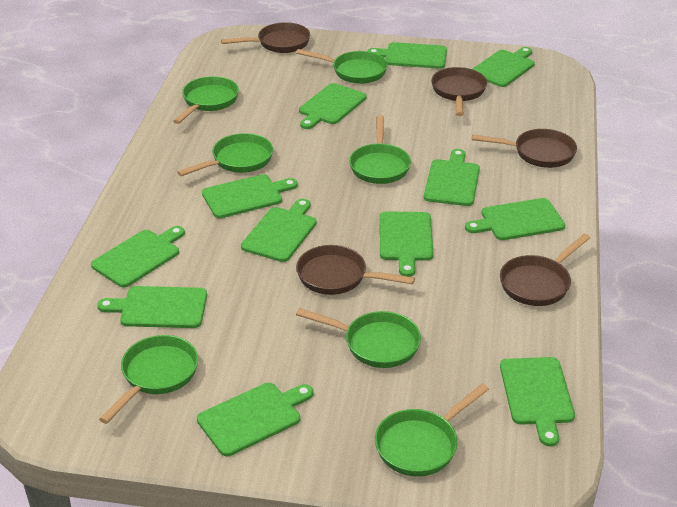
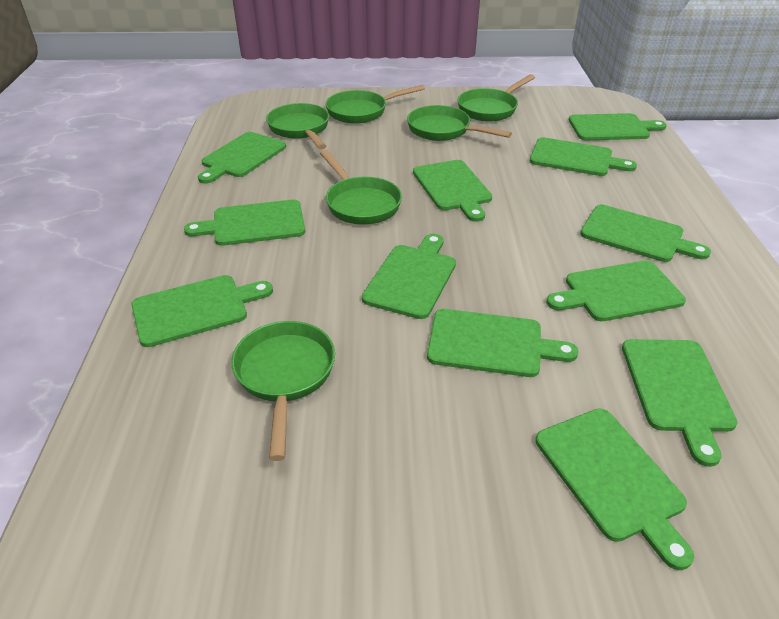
brown pan: [221,22,310,53] [296,245,415,295] [431,67,487,116] [472,129,577,168] [500,234,590,306] = 5 -> none = 0
green pan: [99,335,198,424] [173,76,239,124] [177,133,273,176] [296,49,388,84] [296,308,421,368] [349,115,411,184] [375,383,489,477] = 7 -> [231,321,335,461] [266,103,329,149] [320,150,402,225] [325,85,425,124] [407,105,512,141] [458,74,535,122] = 6

